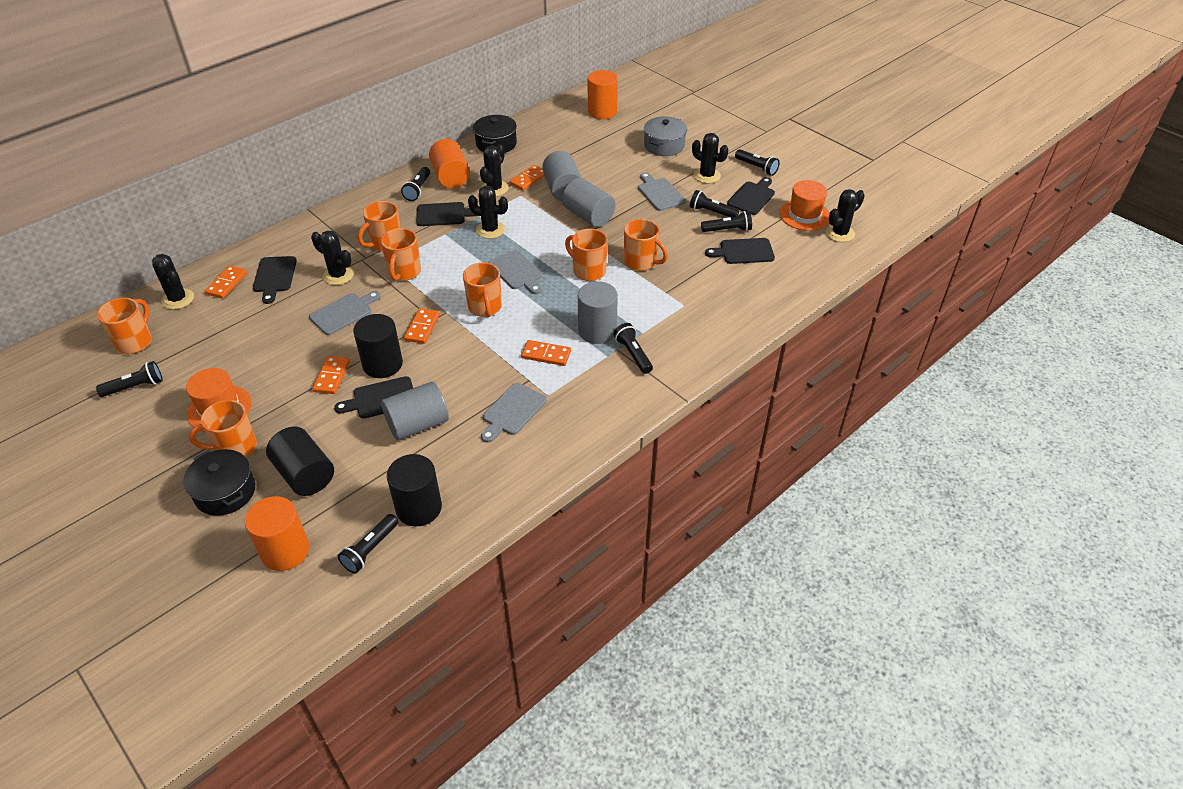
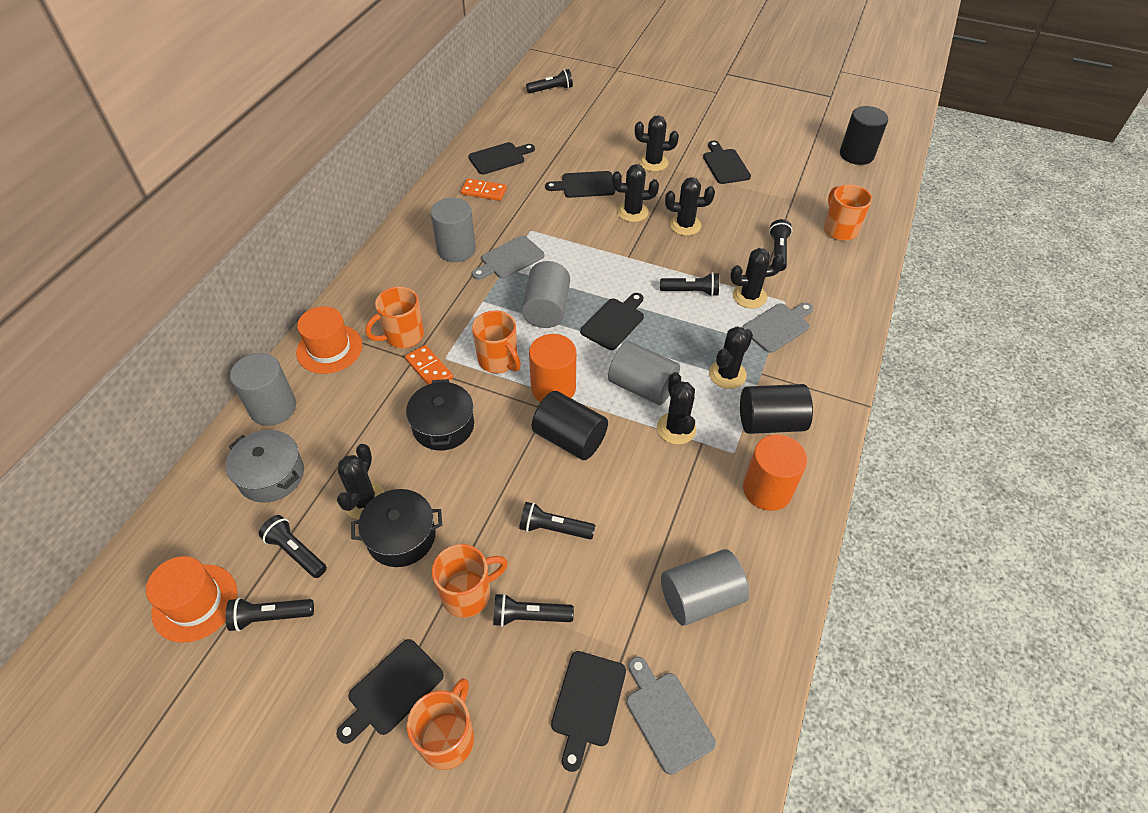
black cactus: [152,254,194,309] [311,231,354,285] [468,186,508,239] [480,144,509,196] [692,133,728,183] [825,189,865,242] = 6 -> [337,444,384,519] [612,164,659,222] [635,115,679,172] [657,372,696,445] [665,177,715,236] [709,327,753,389] [730,248,784,308] = 7
black cutting board: [253,256,297,304] [334,376,413,419] [416,202,478,226] [705,238,775,264] [727,177,775,215] = 5 -> [337,639,444,744] [468,142,535,175] [545,171,615,198] [551,651,626,772] [580,293,644,350] [703,141,751,184] = 6
grey cutting board: [309,291,381,335] [481,383,547,443] [488,250,542,294] [638,172,686,211] = 4 -> [472,236,545,280] [626,657,716,775] [742,303,813,353] = 3
grey cylinder: [381,381,449,440] [542,151,581,201] [562,178,616,227] [578,281,618,344] = 4 -> [230,353,296,426] [430,198,476,262] [522,261,570,328] [608,341,680,405] [661,549,749,626] = 5
orange cylinder: [245,496,309,571] [429,139,470,188] [588,70,618,119] = 3 -> [529,334,576,402] [743,434,807,511] = 2
orange domino: [205,266,247,299] [312,356,350,394] [404,308,440,344] [510,165,545,190] [521,340,571,366] = 5 -> [405,345,453,385] [461,178,507,201] = 2
orange mug: [97,298,152,354] [189,400,257,457] [358,201,400,252] [381,228,421,281] [463,262,502,317] [565,229,608,281] [624,219,668,271] = 7 -> [365,287,424,348] [407,678,474,770] [432,544,508,618] [472,310,521,373] [824,184,872,241] = 5

